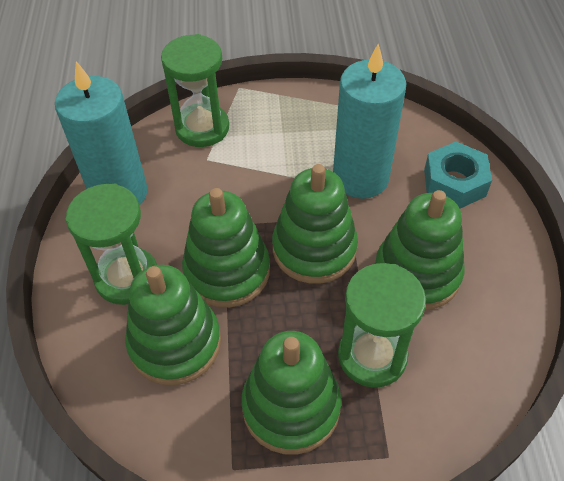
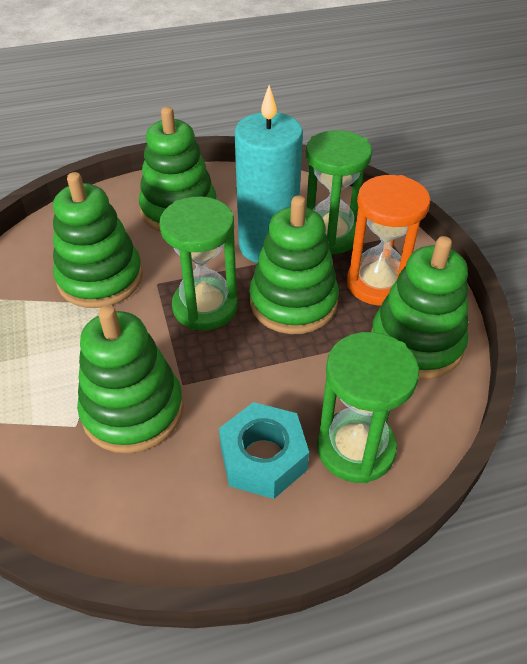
orange hourglass: none = 0 -> [347,175,430,306] = 1
turquoise candle: [55,61,148,205] [333,44,406,199] = 2 -> [235,85,303,263] = 1

